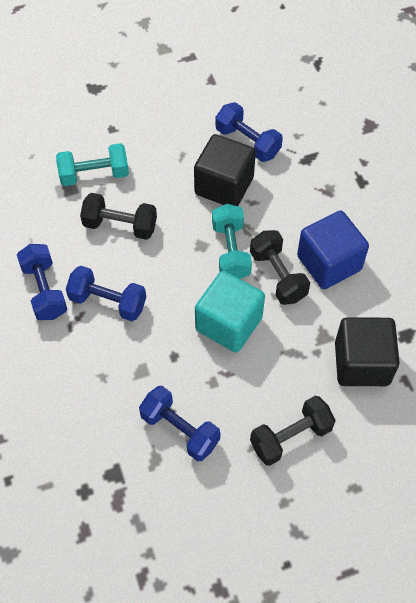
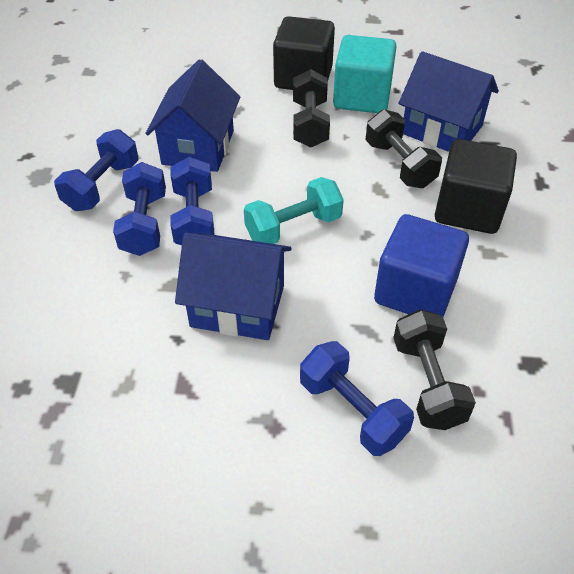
blue house: none = 0 -> [145,59,240,172] [175,232,292,340] [398,51,499,152] = 3
turquoise dumbbell: [56,143,129,186] [212,204,252,279] = 2 -> [244,177,344,244] = 1

